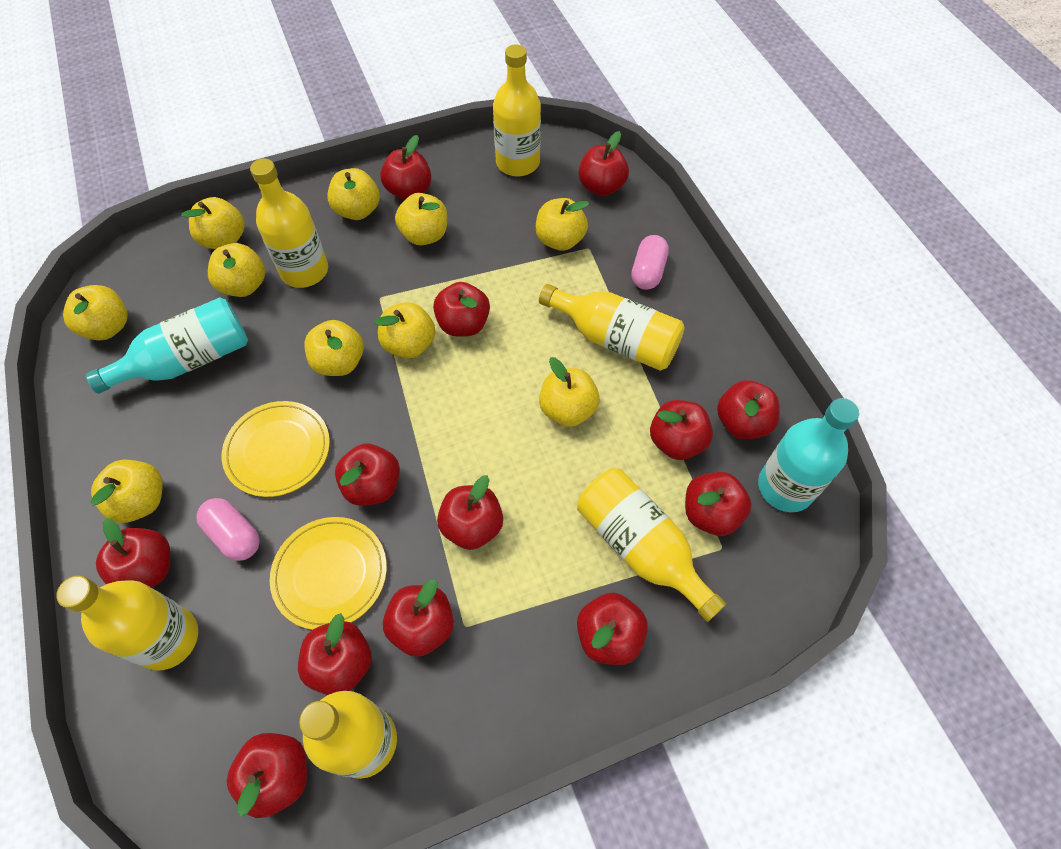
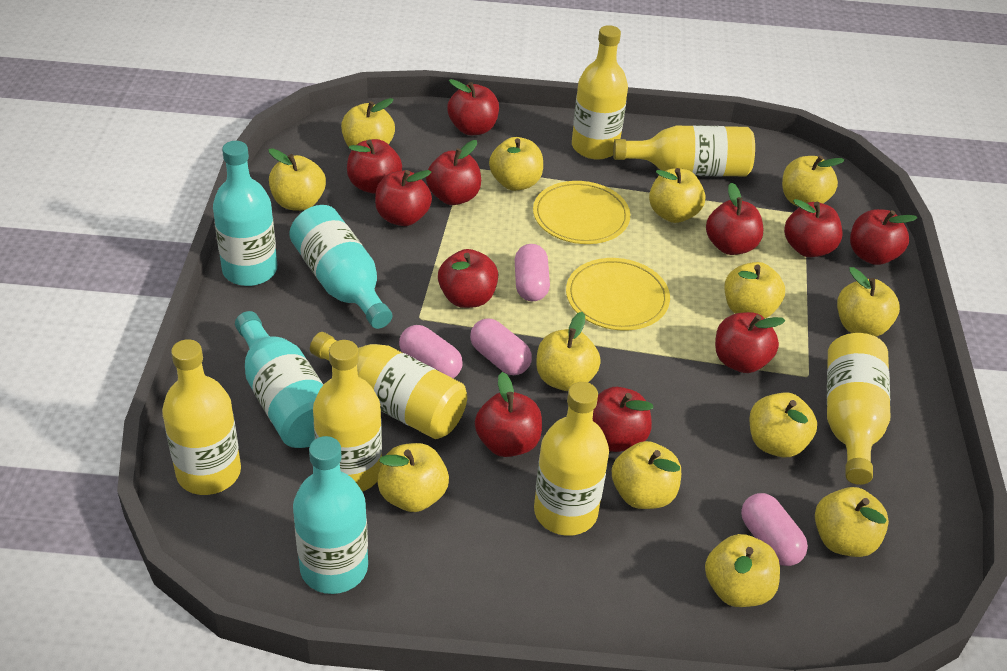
pink capsule: [196,498,260,561] [631,235,669,290] = 2 -> [399,325,463,378] [470,318,532,375] [515,244,550,301] [741,493,808,566] = 4
red apple: [96,518,170,588] [227,733,307,818] [298,613,372,695] [335,443,400,506] [380,135,431,200] [383,579,454,657] [433,282,490,337] [437,475,503,550] [577,593,648,665] [579,131,629,196] [650,400,713,460] [685,472,752,536] [717,380,780,439] = 13 -> [347,139,402,194] [375,170,432,226] [426,140,481,205] [438,249,498,308] [447,79,499,135] [475,372,542,457] [593,387,653,452] [706,182,763,255] [715,312,785,373] [784,199,843,257] [850,209,917,265] = 11
turquoise bottle: [86,297,248,394] [758,398,859,512] = 2 -> [213,141,277,286] [235,311,324,448] [289,205,392,329] [293,436,368,594] = 4
yellow apple: [63,285,127,341] [91,460,163,523] [181,197,245,249] [208,243,265,297] [304,320,364,376] [327,168,380,220] [375,302,435,358] [395,193,447,245] [536,198,589,251] [539,357,600,427] = 10 -> [268,148,326,211] [341,98,395,147] [377,443,449,512] [489,137,543,191] [536,312,601,391] [612,441,681,509] [649,168,705,223] [705,534,780,607] [725,262,785,318] [749,392,817,457] [782,155,844,207] [815,487,889,557] [837,267,900,337] = 13
yellow bottle: [56,575,198,671] [250,158,328,288] [299,691,397,779] [493,44,541,176] [539,284,685,371] [577,468,726,622] = 6 -> [162,339,241,495] [310,332,467,439] [313,340,382,492] [534,382,609,536] [572,25,628,160] [613,125,755,176] [827,333,890,485] = 7

